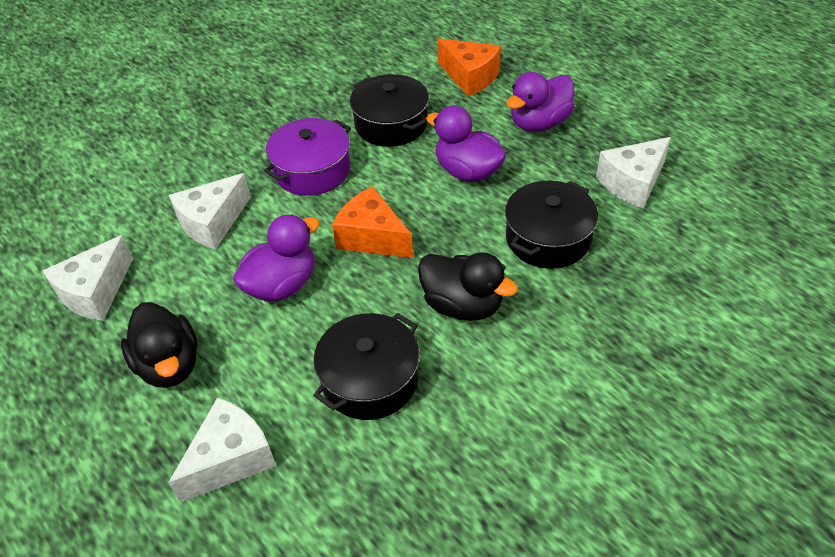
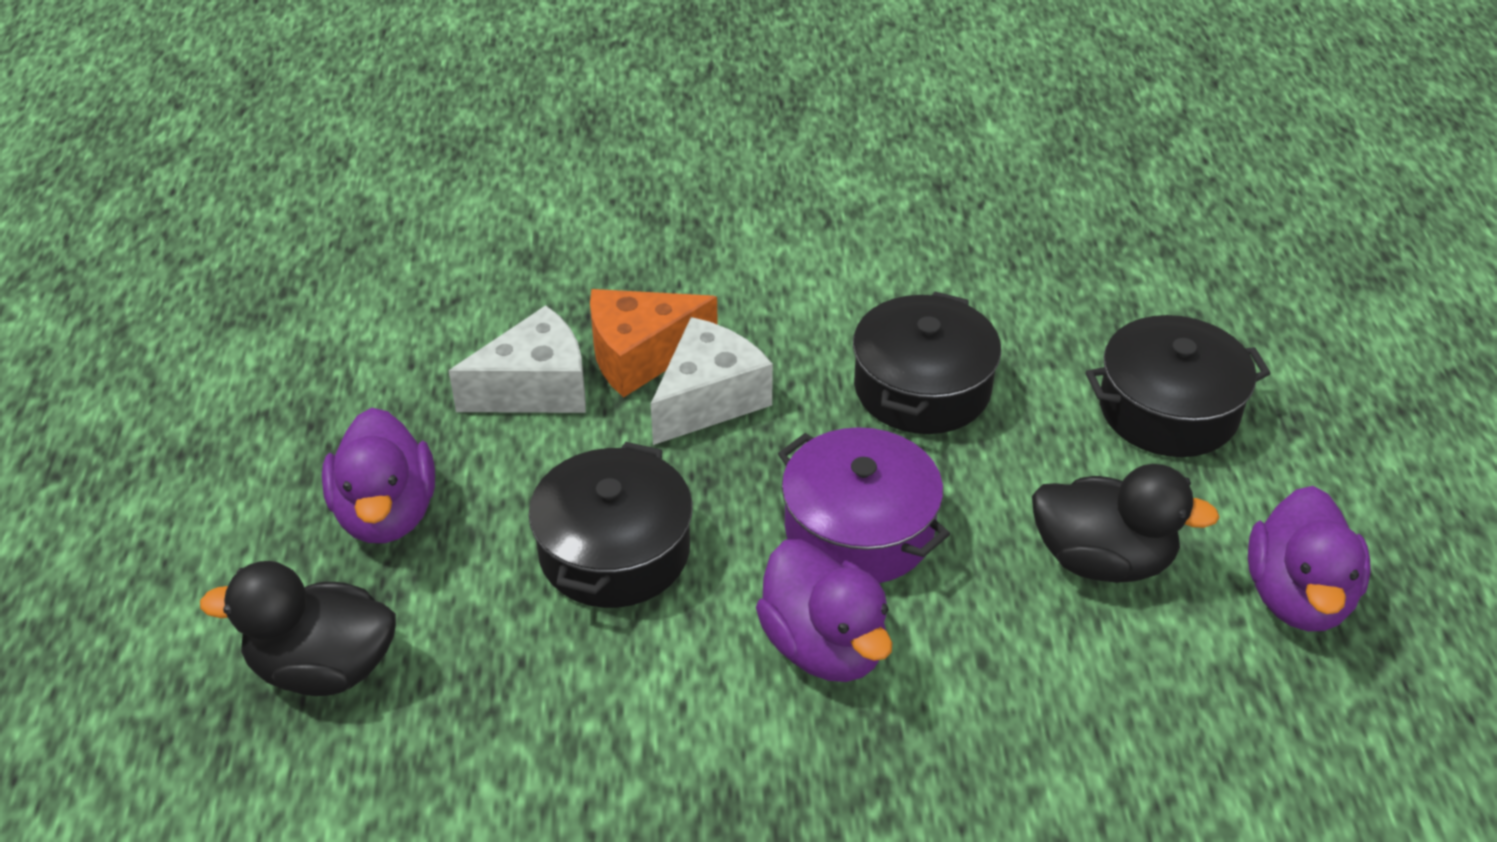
orange cheese: [332,186,413,258] [437,38,501,96] = 2 -> [590,289,718,398] = 1
white cheese: [43,235,133,321] [168,397,276,503] [169,173,251,249] [596,137,671,209] = 4 -> [449,305,586,413] [651,317,773,445] = 2

